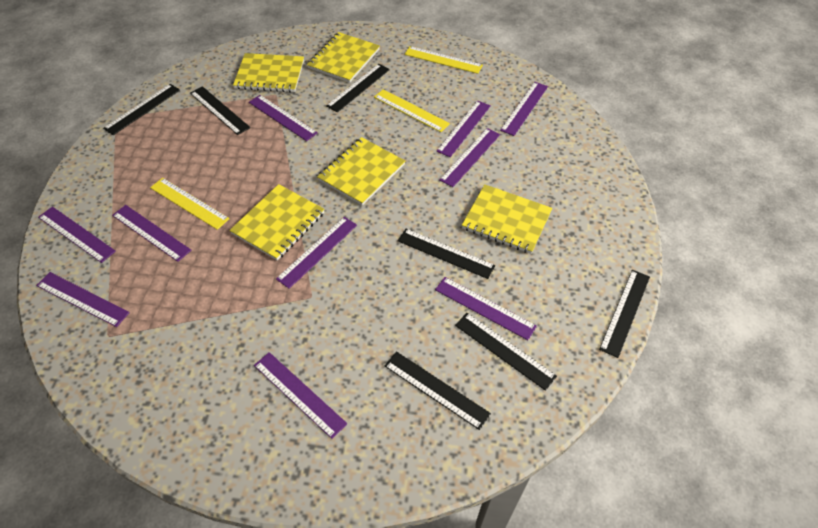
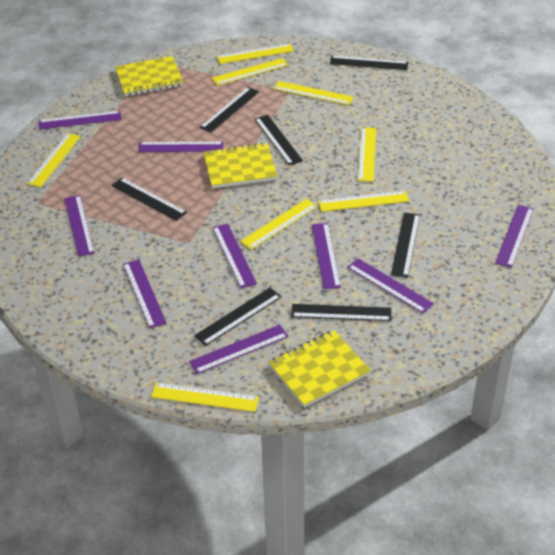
purple ruler: [36,272,130,327] [38,207,116,263] [112,205,191,262] [249,95,318,141] [254,352,347,439] [276,217,357,289] [435,277,537,340] [437,100,491,157] [439,128,500,187] [500,82,548,136] = 10 -> [39,111,122,130] [64,195,95,257] [123,260,167,328] [138,142,223,152] [189,325,289,374] [212,223,257,288] [312,223,341,289] [347,258,434,313] [495,205,534,268] = 9
yellow notebook: [230,184,325,261] [233,53,304,92] [307,32,380,83] [317,137,405,205] [462,184,552,254] = 5 -> [115,56,184,96] [204,143,278,188] [268,330,371,407] = 3
yellow ruler: [150,178,229,230] [374,89,450,132] [405,46,483,74] = 3 -> [27,133,81,187] [151,382,259,412] [212,58,288,86] [217,44,294,64] [240,199,318,250] [274,81,354,105] [318,191,409,212] [358,127,376,182] = 8

